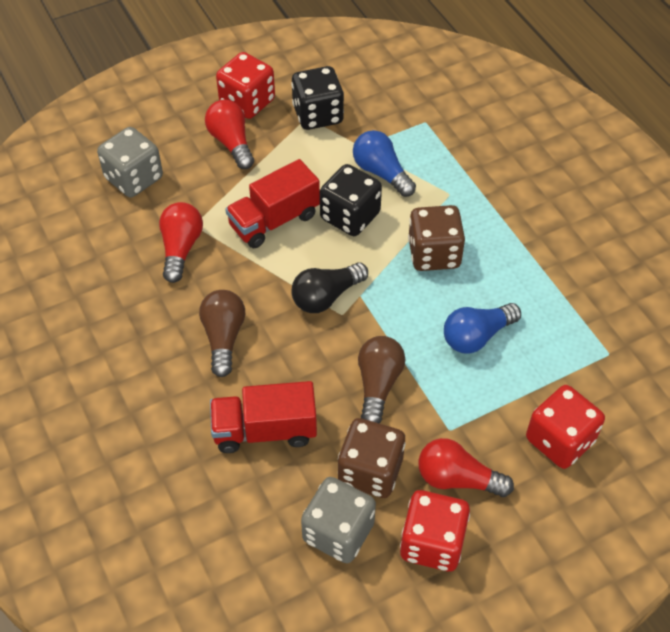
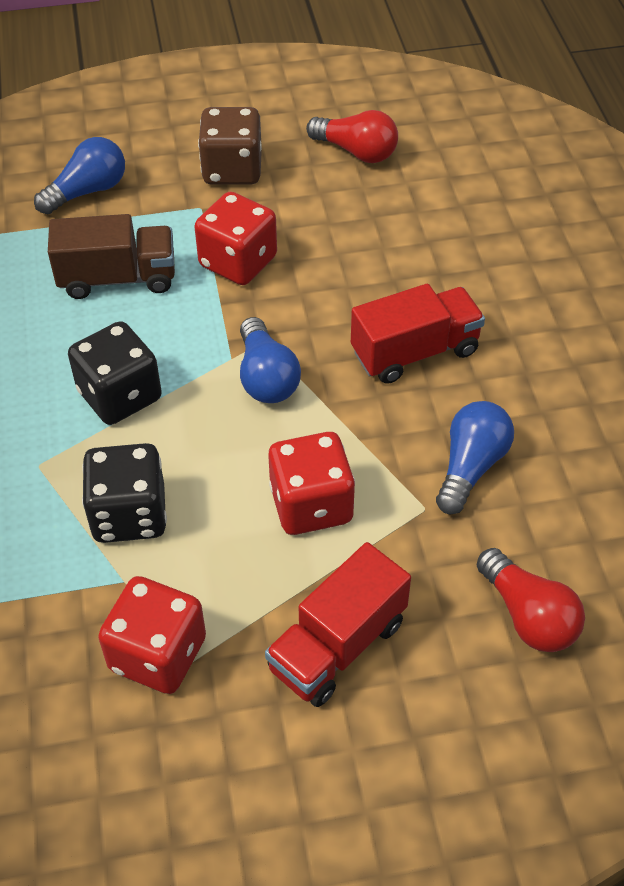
black light bulb: [291,262,368,313] = 1 -> none = 0
blue light bulb: [353,130,416,197] [444,303,521,353] = 2 -> [34,137,125,214] [240,317,301,403] [436,401,514,514] = 3
brown dice: [338,418,406,498] [408,205,465,271] = 2 -> [198,107,262,185] = 1
brown light bulb: [199,290,245,377] [358,336,405,423] = 2 -> none = 0
brown truck: none = 0 -> [48,214,175,299] = 1
grey dice: [97,127,163,197] [301,477,376,563] = 2 -> none = 0
red light bulb: [159,202,203,283] [205,100,254,169] [418,438,514,497] = 3 -> [306,110,398,163] [477,548,585,652] = 2

